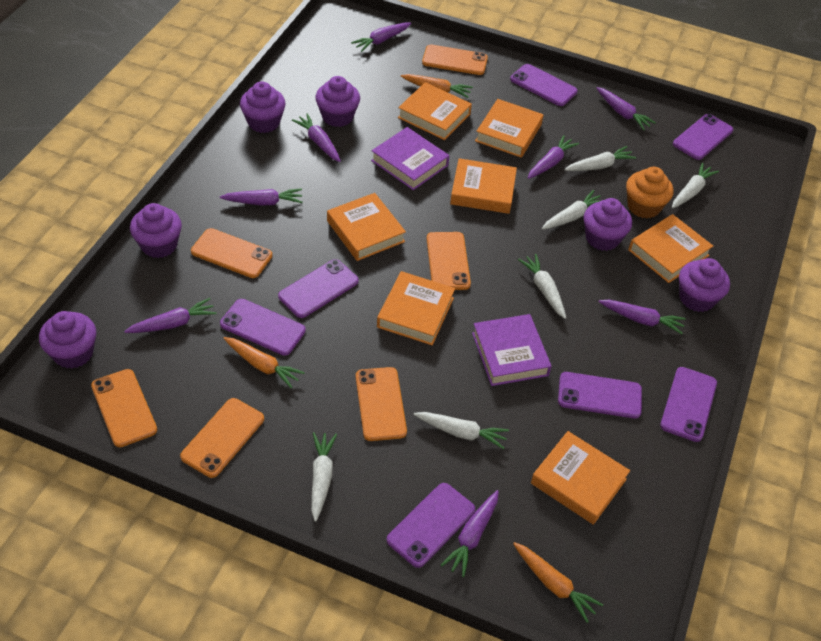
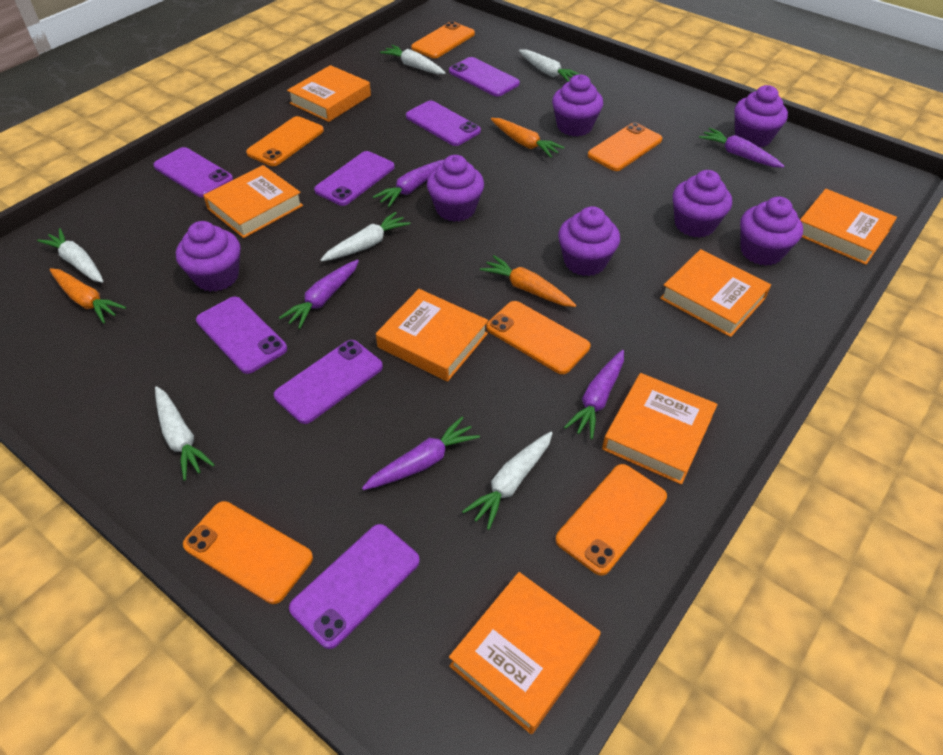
orange cupcake: [626,167,673,219] = 1 -> none = 0
purple book: [371,127,449,190] [472,314,552,386] = 2 -> none = 0
purple carrot: [124,298,217,333] [220,188,303,206] [292,113,341,162] [351,22,411,52] [441,490,499,577] [527,135,579,179] [596,87,656,130] [599,300,686,334] = 8 -> [279,260,359,329] [362,417,480,490] [373,159,445,207] [564,350,624,439] [699,128,784,168] = 5
purple cupcake: [39,311,96,369] [130,203,182,258] [240,82,286,133] [315,76,360,127] [584,198,632,251] [679,258,730,312] = 6 -> [176,221,241,292] [427,155,484,222] [552,74,603,137] [558,206,620,276] [673,170,732,238] [734,85,788,147] [740,196,803,266] = 7

